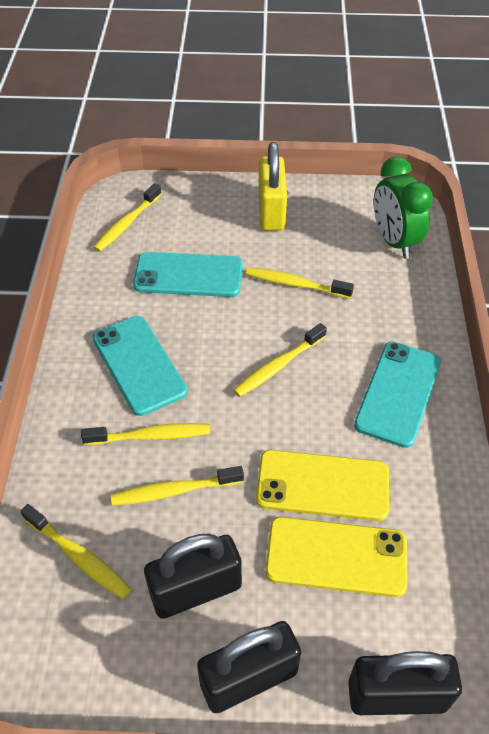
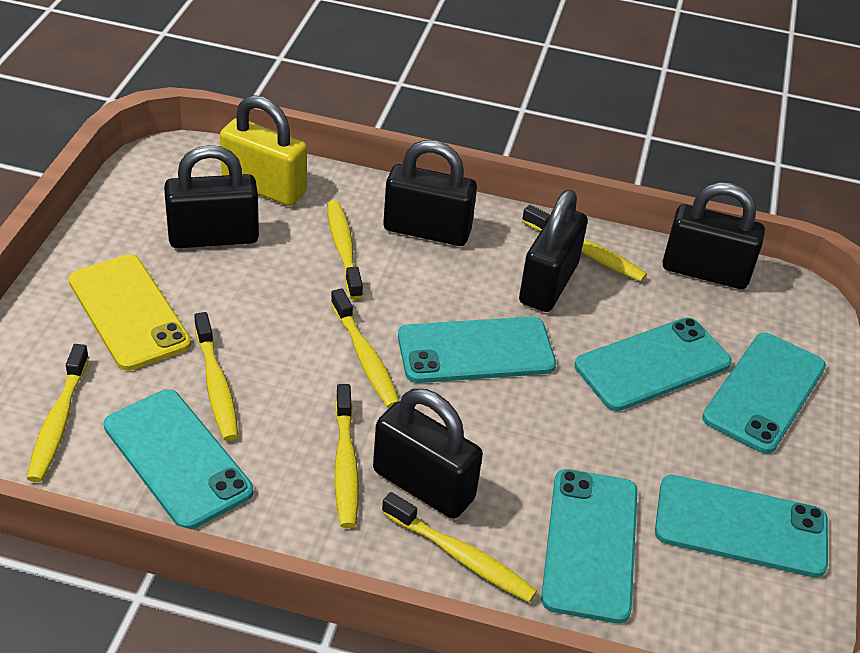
black padlock: [144,534,242,619] [197,621,301,713] [348,651,462,715] = 3 -> [164,145,259,248] [373,389,483,519] [383,140,477,246] [519,190,588,312] [662,182,765,289] = 5
green clock: [374,157,433,258] = 1 -> none = 0
turquoise phone: [92,316,188,416] [133,252,243,297] [354,342,441,448] = 3 -> [104,389,253,529] [398,317,556,383] [541,469,638,623] [575,318,732,411] [655,475,828,578] [702,333,826,454] = 6
yellow phone: [256,450,389,521] [265,517,407,597] = 2 -> [69,254,191,371] = 1
yellow toothbrush: [20,504,131,599] [81,423,210,445] [93,183,162,252] [111,466,244,506] [233,323,327,397] [246,267,354,299] = 6 -> [27,344,89,482] [194,312,238,441] [327,200,363,300] [331,288,399,408] [334,384,359,528] [382,492,537,602] [522,205,647,282] = 7

